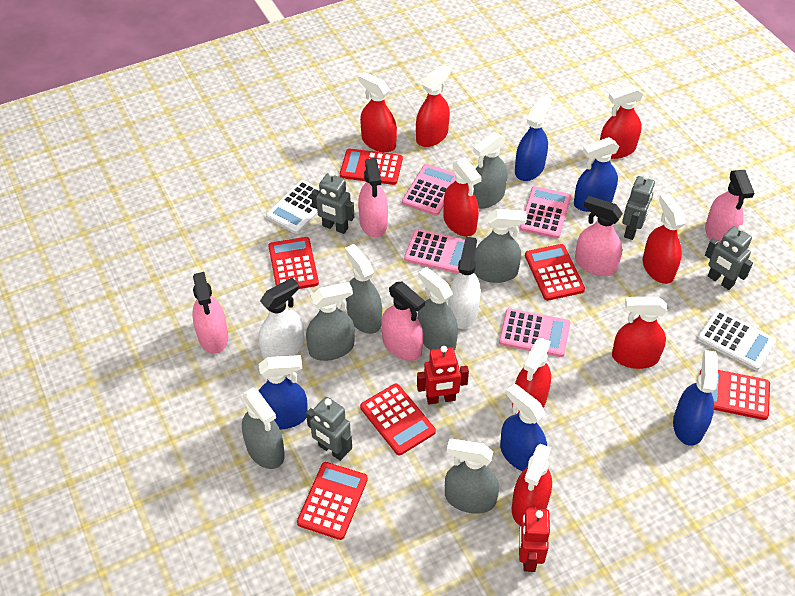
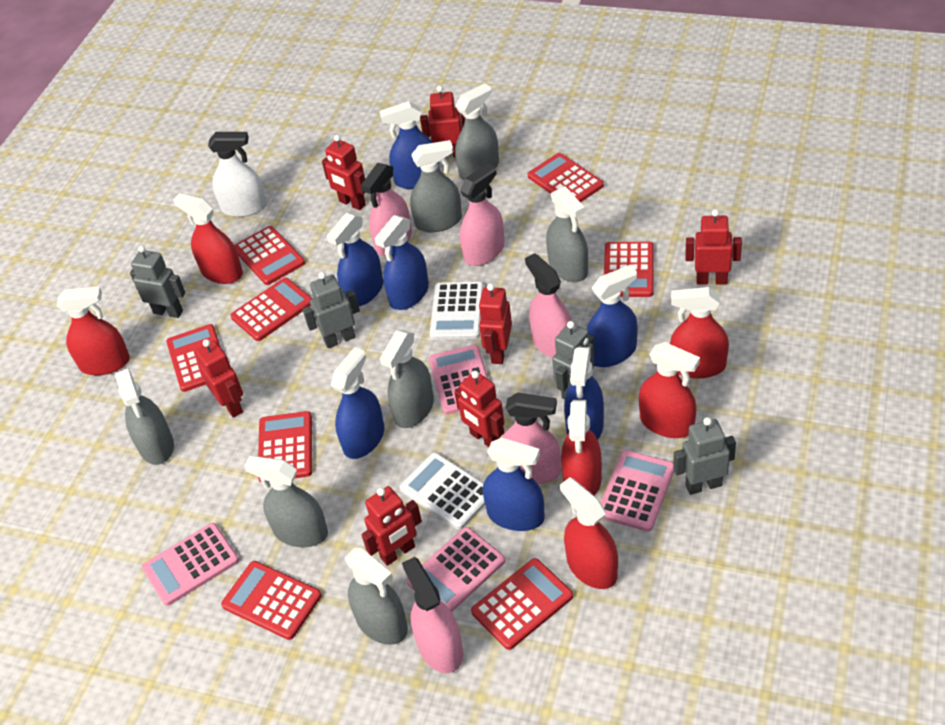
blue spray bottle: [258,355,308,429] [500,384,547,471] [515,96,552,181] [574,137,619,212] [673,350,718,446] = 5 -> [327,213,383,306] [331,347,384,459] [375,215,429,310] [380,101,440,189] [483,438,545,531] [564,347,604,440] [586,265,638,367] = 7
red calculator: [268,237,319,289] [297,462,368,540] [340,149,403,185] [360,383,436,455] [525,244,585,301] [700,368,770,420] = 6 -> [166,324,221,392] [221,561,322,640] [231,278,313,341] [234,226,305,285] [258,411,312,483] [471,558,573,650] [528,153,604,203] [604,242,654,297] = 8
red robot: [417,346,469,404] [519,506,550,572] = 2 -> [195,339,243,418] [322,135,366,210] [361,486,422,566] [420,86,465,158] [454,371,505,447] [478,283,512,364] [685,209,742,285] = 7
red spray bottle: [358,72,397,153] [416,64,451,147] [443,157,482,236] [512,338,551,415] [512,444,552,525] [600,85,644,159] [612,297,667,369] [643,193,685,284] = 8 -> [57,287,130,375] [173,193,243,284] [560,477,618,589] [561,400,602,496] [639,342,700,438] [670,287,729,379] = 6
white spray bottle: [259,278,304,359] [448,237,481,329] = 2 -> [208,132,267,217] = 1

